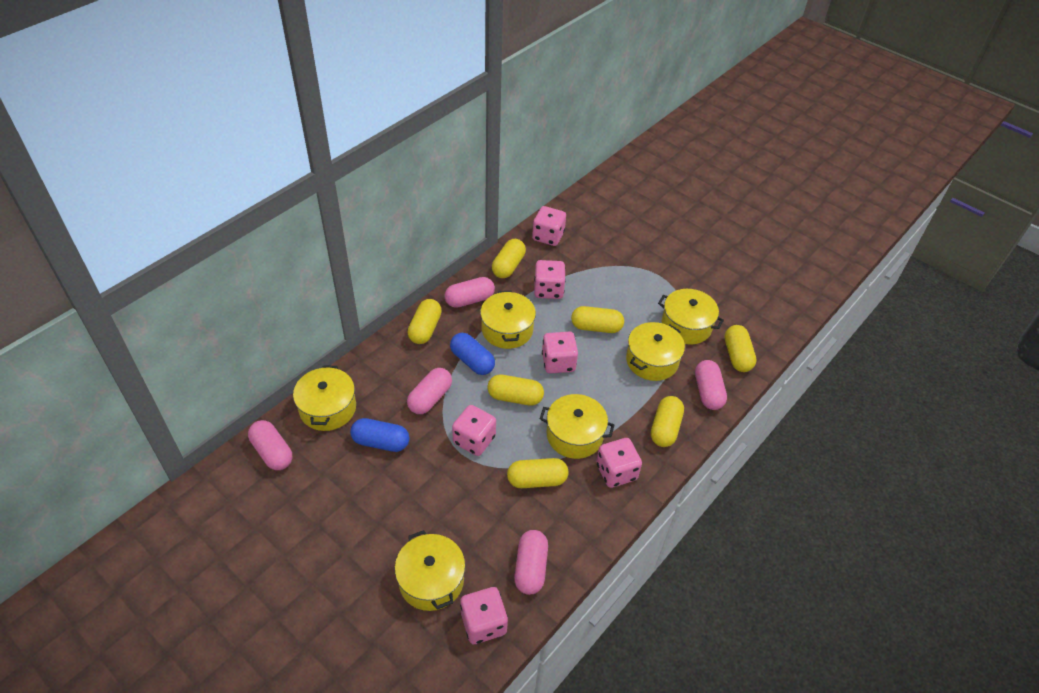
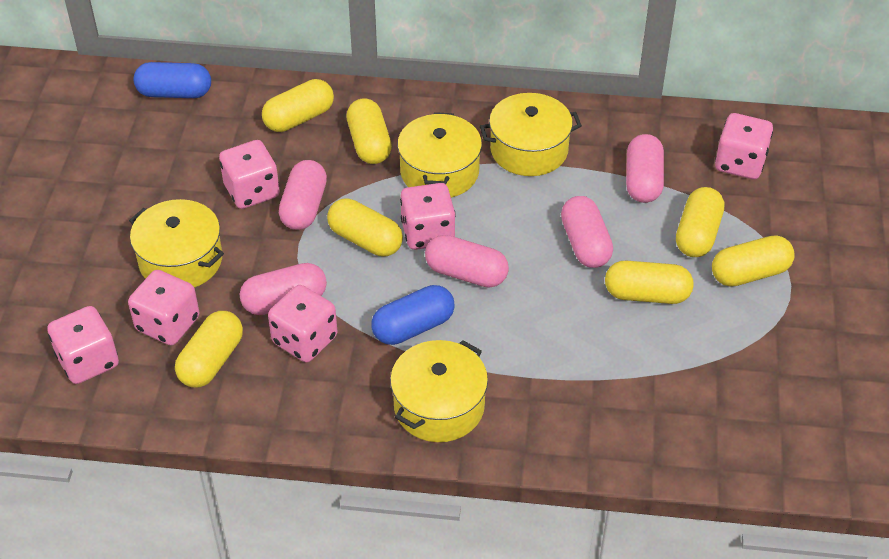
yellow pot: [293,365,356,431] [395,530,465,611] [480,291,536,349] [540,394,614,459] [626,322,685,381] [658,289,724,344] = 6 -> [129,199,224,288] [390,340,488,442] [397,112,482,198] [480,93,582,176] = 4

